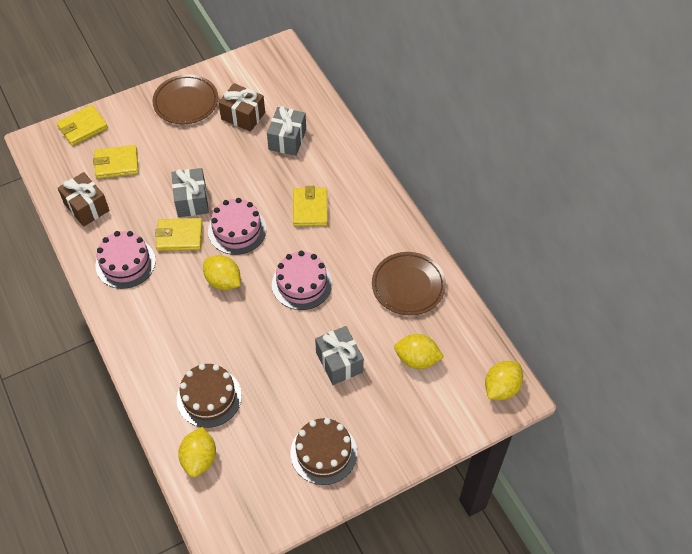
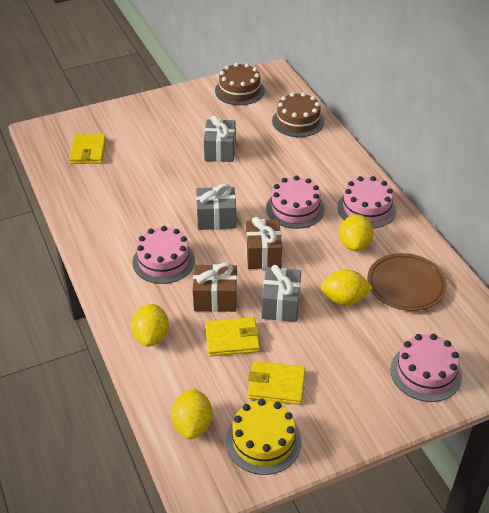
brown plate: [152,74,218,124] [372,252,446,316] = 2 -> [367,253,447,311] = 1
pink cake: [95,231,156,289] [208,198,266,255] [272,251,332,310] = 3 -> [133,226,195,284] [266,176,325,229] [337,176,396,229] [390,334,462,402] = 4
yellow cake: none = 0 -> [226,399,301,475] = 1
yellow wallet: [56,105,108,146] [93,145,138,179] [155,218,202,251] [293,186,328,226] = 4 -> [69,134,106,164] [205,317,260,357] [248,361,306,405] = 3

